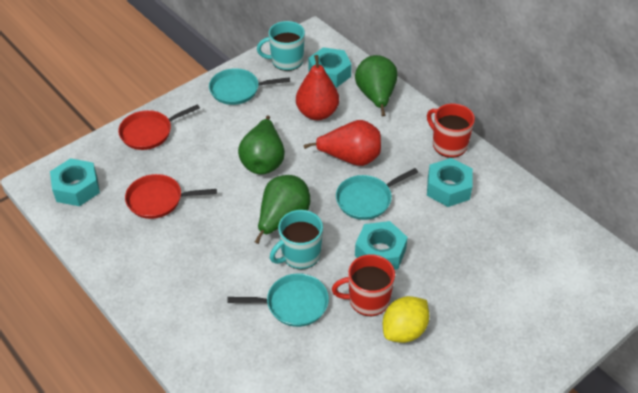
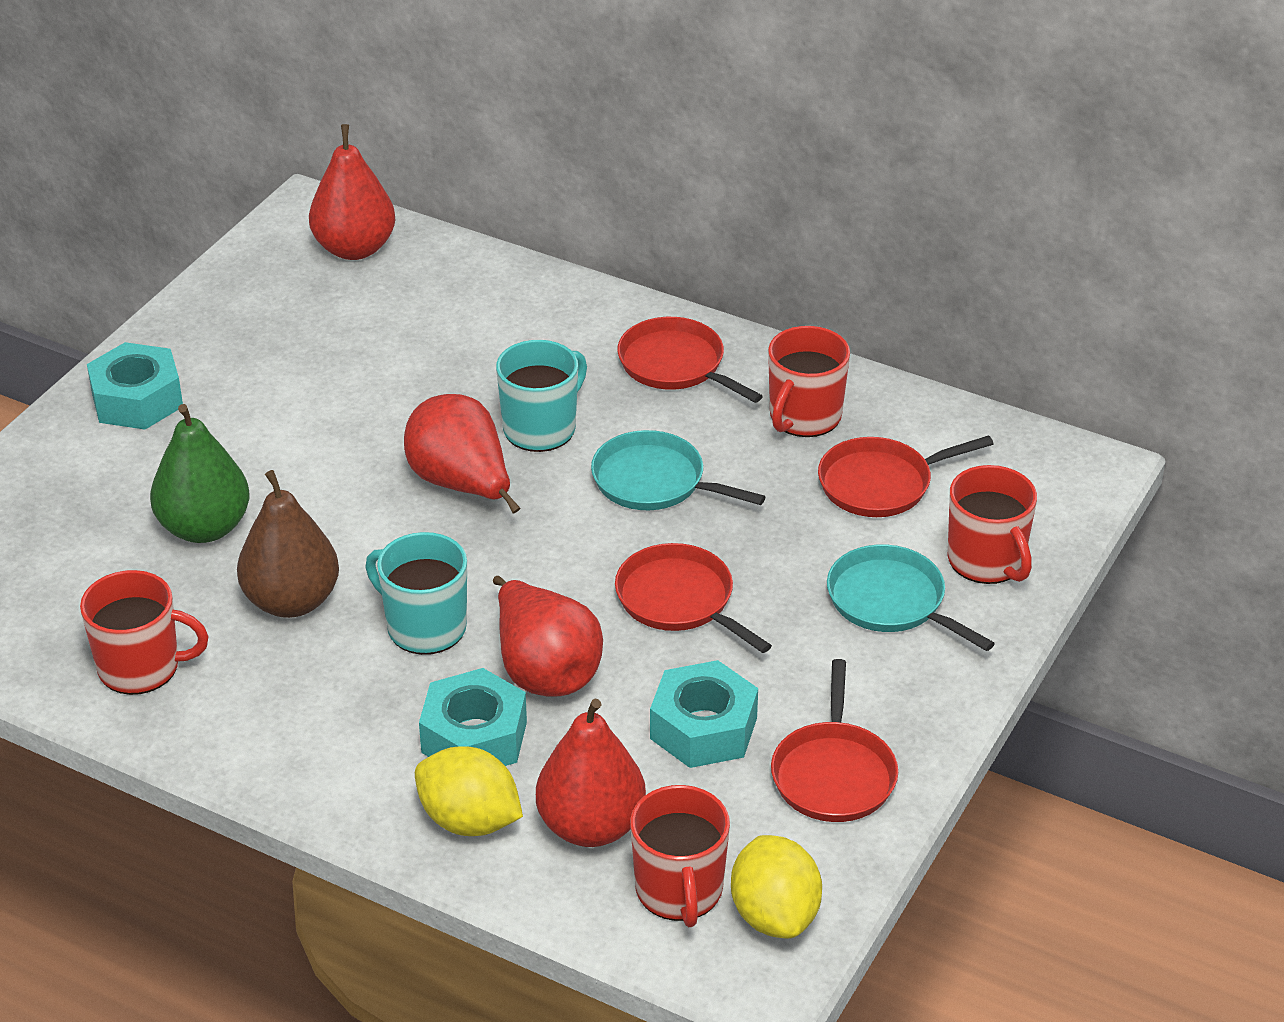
brown pear: none = 0 -> [237,470,339,618] = 1
green pear: [238,116,285,175] [255,175,310,244] [355,55,398,116] = 3 -> [150,404,250,543] = 1
red mug: [332,254,395,316] [427,103,475,158] = 2 -> [80,570,209,695] [630,785,730,927] [768,326,850,437] [948,465,1037,584] = 4
red pan: [118,104,200,150] [125,174,217,219] = 2 -> [615,543,772,653] [617,317,763,403] [771,659,898,822] [818,435,994,517] = 4
red pear: [296,55,339,120] [303,120,381,166] = 2 -> [309,124,396,260] [404,394,520,514] [493,576,603,697] [536,699,646,847] = 4
turquoise nut: [50,158,100,206] [308,47,352,88] [355,221,408,270] [427,158,473,207] = 4 -> [87,342,183,430] [419,668,527,766] [650,660,758,768] = 3
turquoise pan: [209,68,290,105] [227,273,329,327] [336,168,418,220] = 3 -> [591,430,766,510] [827,544,995,651] = 2
yellow lemon: [383,296,429,343] = 1 -> [415,746,523,836] [731,835,822,938] = 2

